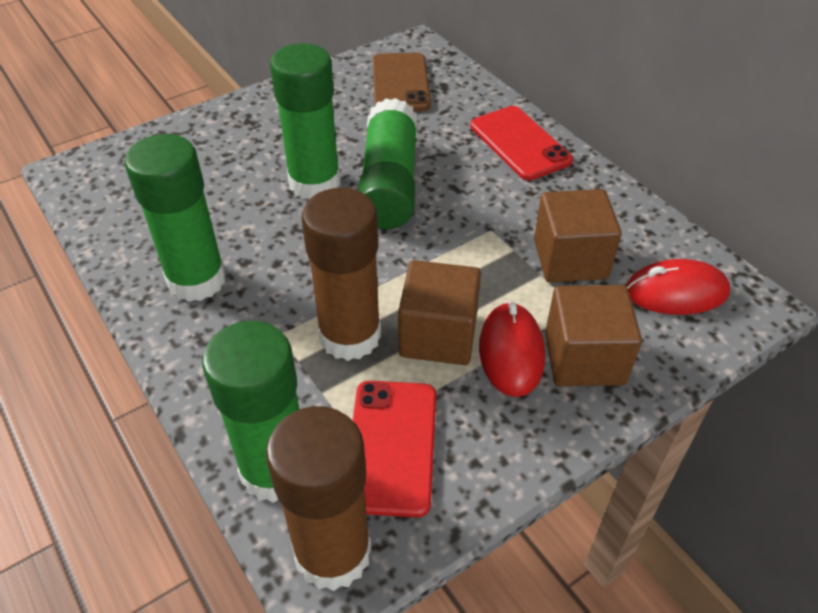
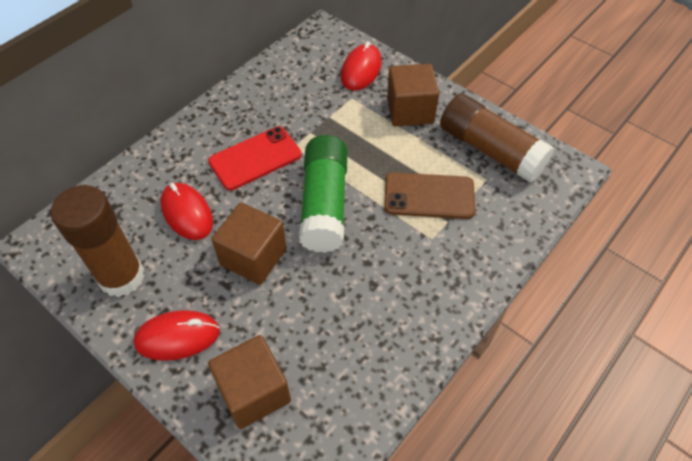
green glue stick: [125,134,226,302] [202,321,300,503] [270,43,341,199] [358,98,418,229] = 4 -> [299,135,347,253] = 1
red mouse: [479,302,545,397] [626,259,730,315] = 2 -> [133,310,220,361] [161,183,213,240] [341,41,382,91] = 3
red phone: [352,381,437,517] [470,106,573,180] = 2 -> [208,126,302,190] = 1

